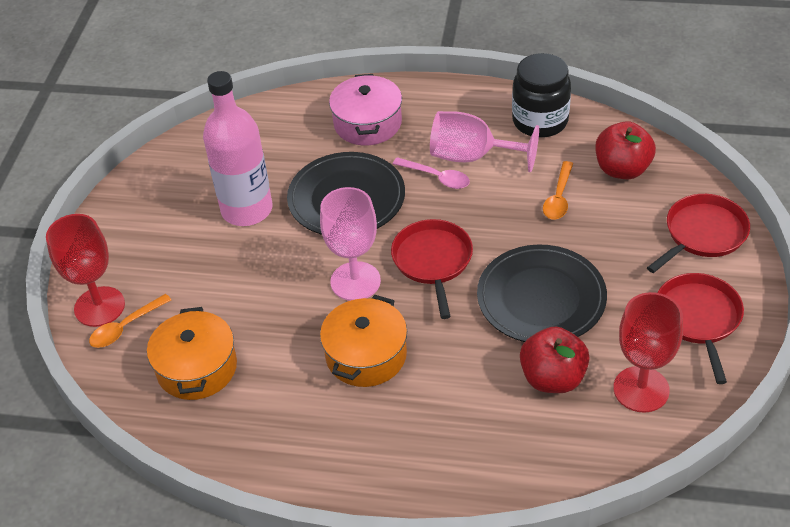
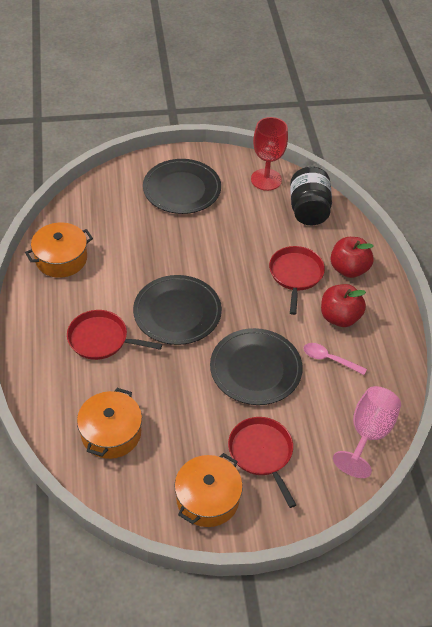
black plate: [287,152,405,235] [477,245,607,342] = 2 -> [133,275,222,345] [143,159,221,214] [210,328,303,405] = 3
orange pot: [147,307,237,400] [320,295,407,387] = 2 -> [25,223,93,278] [77,388,142,459] [174,453,243,527] = 3
orange spoon: [89,294,171,348] [543,161,573,219] = 2 -> none = 0
pink bottle: [203,71,272,226] = 1 -> none = 0
pink goblet: [320,187,381,301] [430,111,539,172] = 2 -> [333,386,401,478] = 1
pink pot: [329,74,402,145] = 1 -> none = 0
red goblet: [46,214,125,327] [614,292,683,413] = 2 -> [251,117,288,191] = 1

